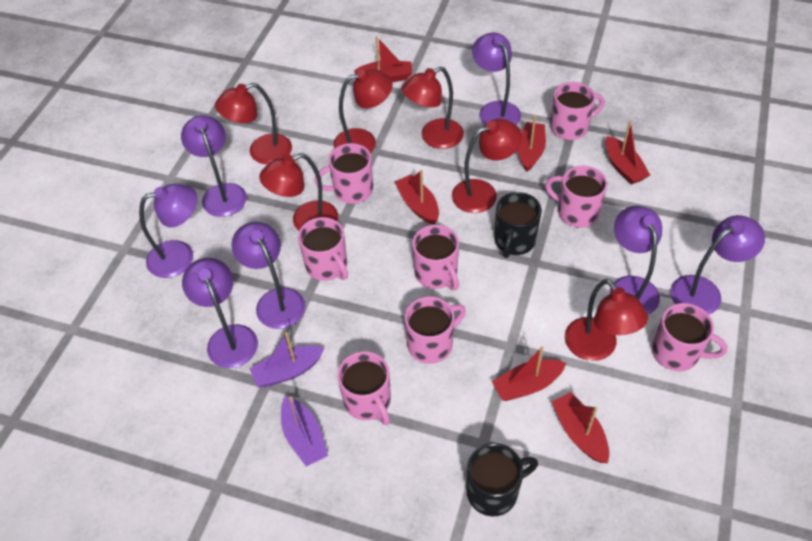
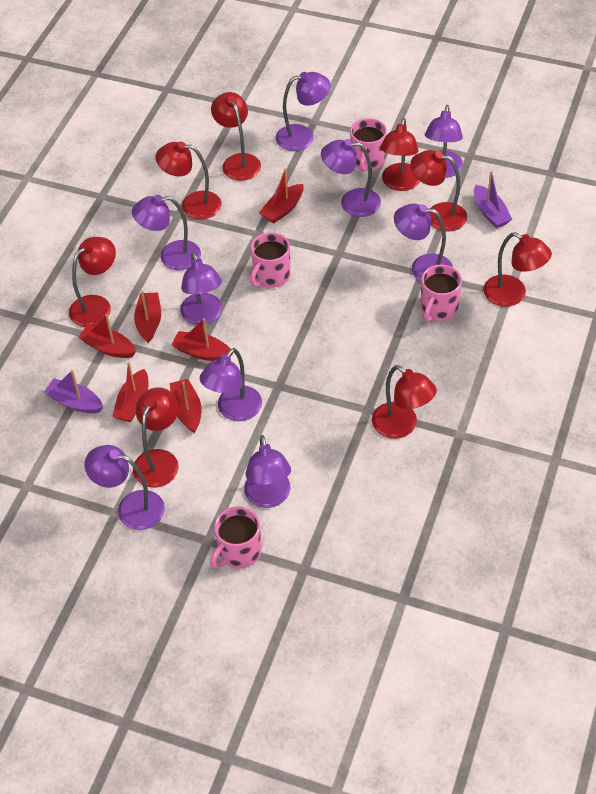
black mug: [466,443,538,517] [494,192,542,258] = 2 -> none = 0
pink mug: [298,217,348,281] [314,143,373,204] [337,351,391,425] [405,296,466,364] [412,225,459,290] [545,166,608,228] [550,82,605,140] [652,303,728,371] = 8 -> [210,506,262,569] [250,232,291,288] [350,118,387,172] [421,264,462,322] = 4
purple lamp: [139,184,197,278] [181,115,247,217] [182,258,258,368] [231,222,305,329] [472,33,521,125] [609,206,662,315] [670,215,765,315] = 7 -> [84,445,165,530] [132,195,201,270] [180,252,222,325] [200,348,262,421] [244,435,291,508] [276,72,330,151] [321,139,381,217] [394,203,453,282] [425,105,463,178] = 9
red lamp: [215,83,292,165] [259,153,338,231] [333,69,392,153] [402,67,464,149] [452,119,522,213] [565,279,648,361] = 6 -> [69,237,116,327] [133,387,179,488] [156,141,221,219] [211,92,261,181] [372,365,437,439] [380,118,420,191] [410,150,467,232] [483,232,552,307] = 8

